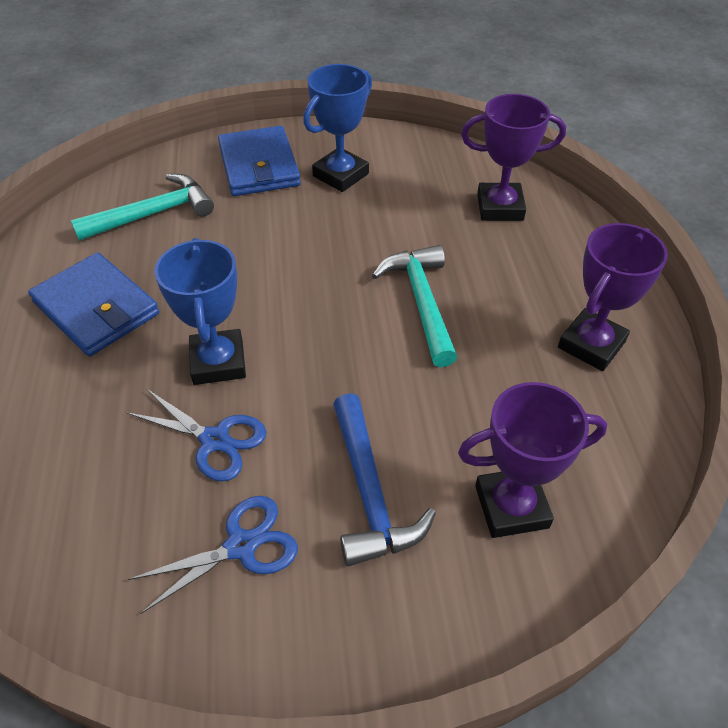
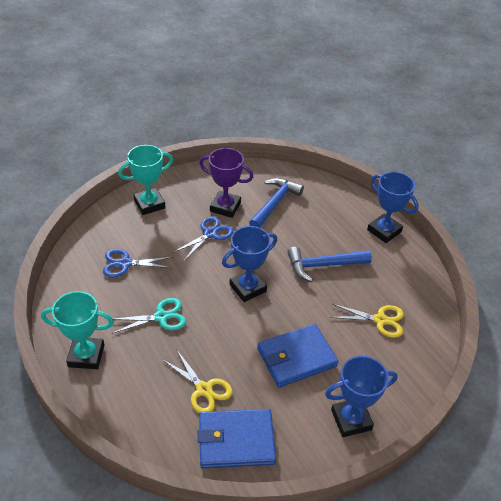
blue hammer: [333,393,436,567] = 1 -> [249,178,304,228] [287,247,372,282] = 2
blue trophy: [154,238,246,385] [303,64,372,192] = 2 -> [222,226,277,302] [325,356,398,437] [367,172,419,243] = 3
purple trophy: [458,382,607,538] [461,94,566,221] [558,223,668,371] = 3 -> [199,148,253,218] = 1
turquoise hammer: [71,174,214,241] [372,245,457,367] = 2 -> none = 0
turquoise scissors: none = 0 -> [112,298,186,334] = 1
turquoise trophy: none = 0 -> [41,291,114,369] [118,145,173,215] = 2
yellow scissors: none = 0 -> [162,349,233,413] [330,304,404,338] = 2

